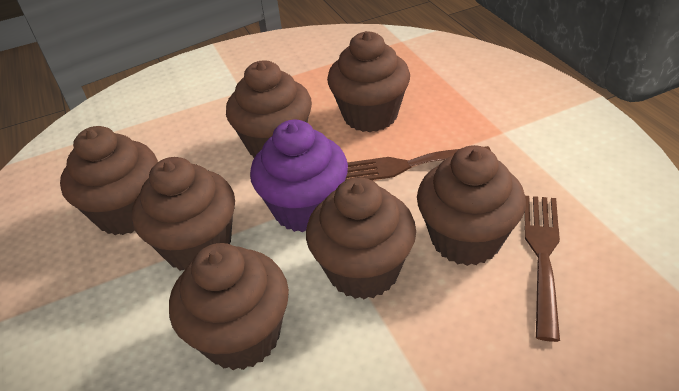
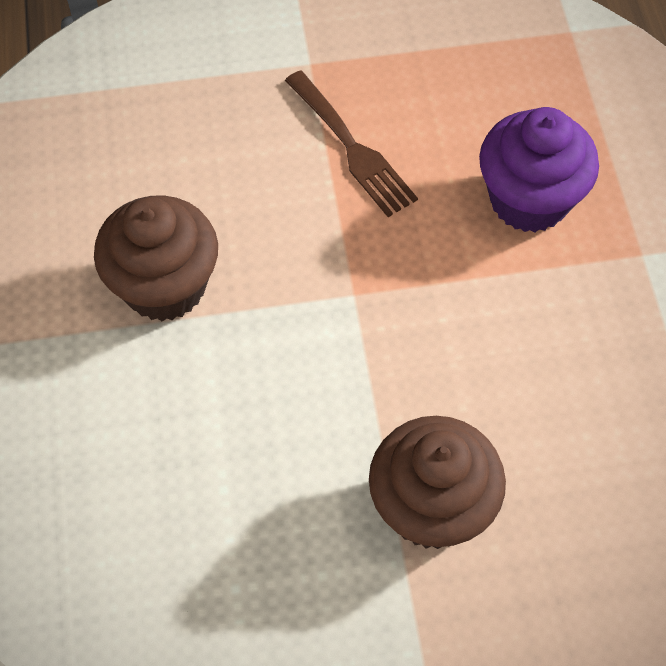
brown cupcake: [60,126,158,235] [132,157,235,271] [169,243,289,370] [226,60,312,158] [306,177,416,299] [327,31,410,132] [417,145,526,266] = 7 -> [94,195,218,321] [369,416,506,549] = 2
brown fork: [345,146,491,181] [524,196,560,342] = 2 -> [285,70,418,217] = 1

